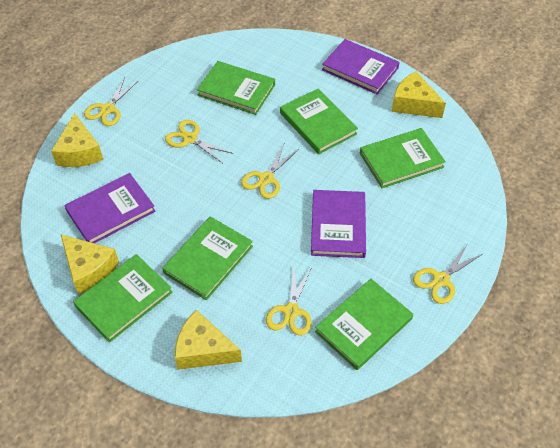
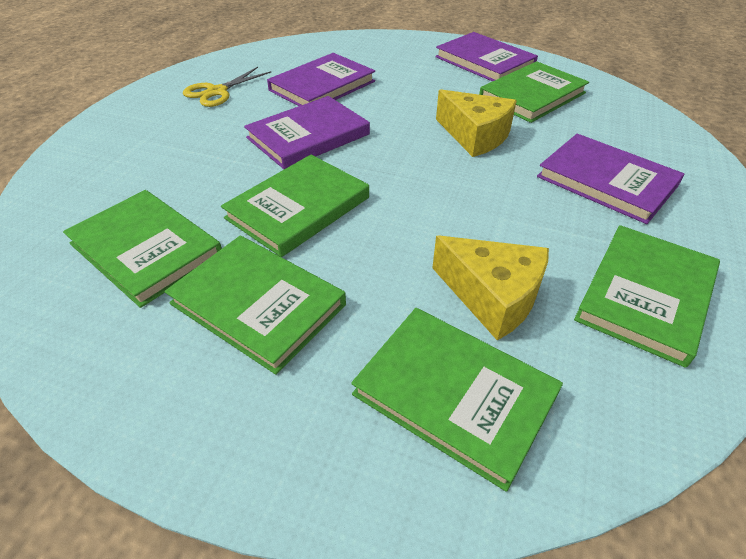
purple book: [64,173,155,243] [311,190,366,258] [322,39,400,94] = 3 -> [244,96,370,169] [267,53,375,106] [435,32,538,81] [537,134,684,224] = 4
yellow cheese: [51,113,103,167] [61,234,119,295] [175,310,242,370] [391,71,446,118] = 4 -> [432,236,549,341] [436,89,517,157] = 2
yellow scissors: [84,77,138,126] [165,120,233,163] [241,144,299,199] [266,264,312,336] [413,244,484,304] = 5 -> [183,67,272,107] = 1

